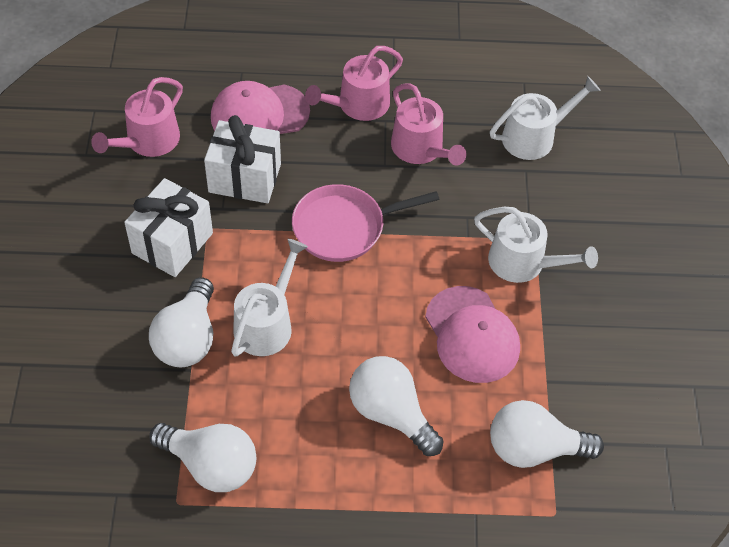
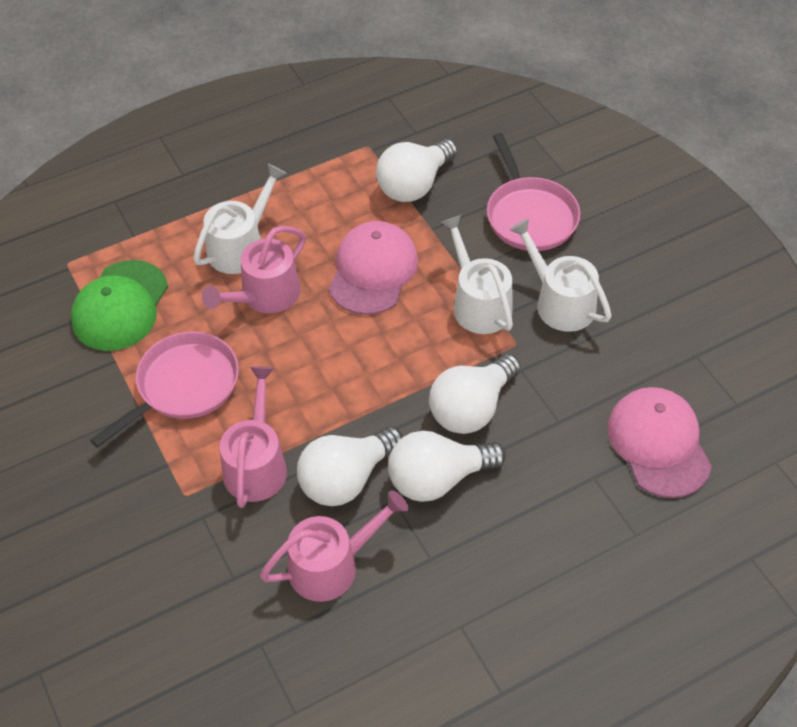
green cap: none = 0 -> [71,260,168,351] = 1
pink pan: [292,184,439,262] = 1 -> [90,331,239,448] [487,133,580,251] = 2
white gift: [124,178,213,277] [204,115,281,203] = 2 -> none = 0

